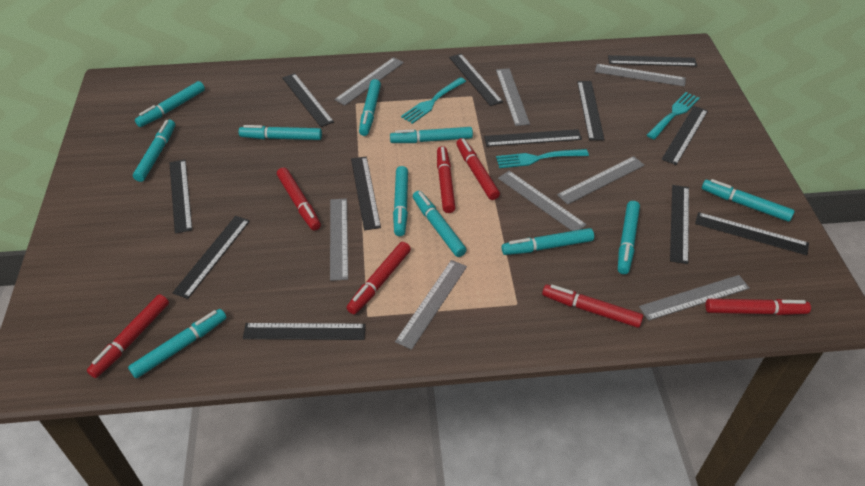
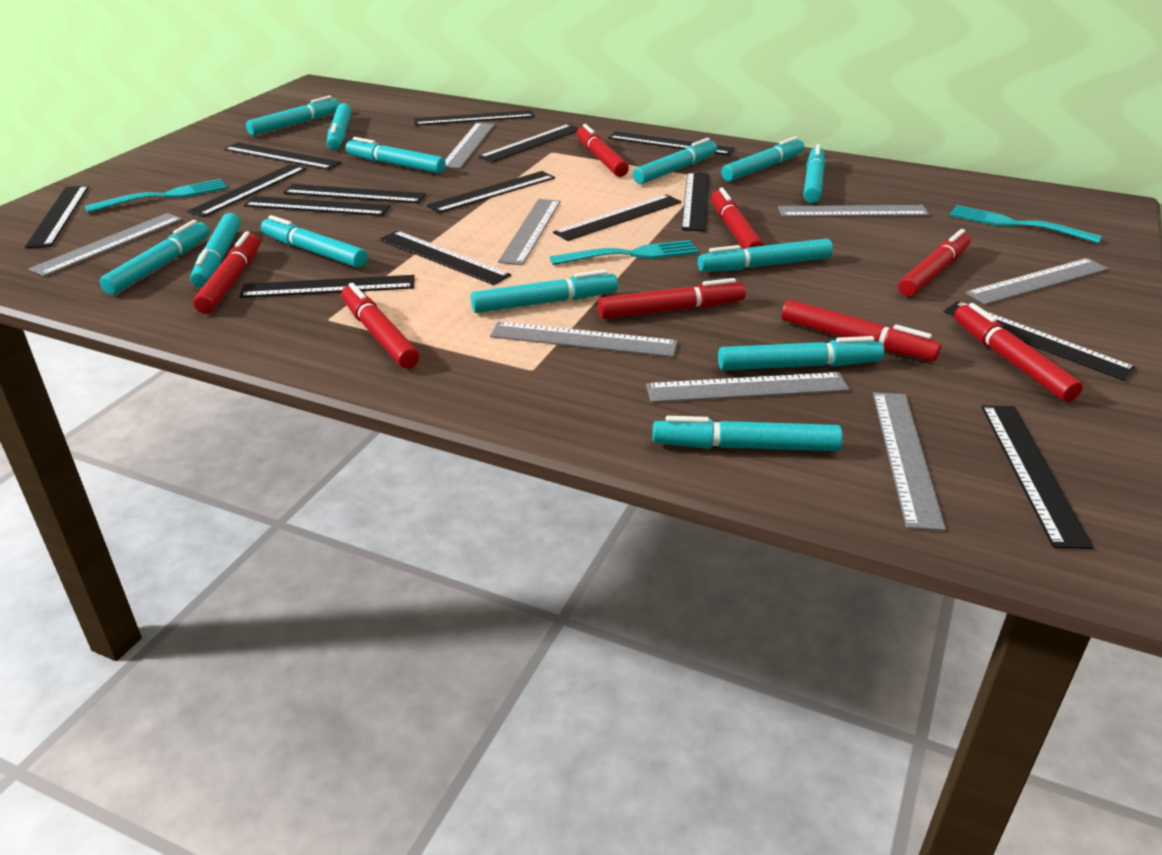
black ruler: [169,160,192,234] [172,216,250,299] [243,323,366,340] [282,73,334,127] [351,157,381,230] [449,54,503,106] [484,129,582,147] [577,81,605,140] [608,55,697,67] [661,106,708,165] [670,185,689,264] [695,212,809,255] = 12 -> [25,186,89,248] [187,164,306,217] [224,142,341,170] [239,275,415,298] [244,196,391,216] [283,184,426,203] [379,231,511,285] [414,110,534,126] [426,171,555,213] [479,124,579,162] [553,194,682,241] [608,131,735,156] [682,172,709,231] [943,301,1137,381] [981,405,1094,549] = 15
red marker: [87,294,169,378] [277,167,321,231] [347,242,411,314] [437,146,455,213] [456,138,500,200] [542,284,643,328] [705,299,811,315] = 7 -> [193,231,260,314] [341,283,419,369] [577,124,629,177] [598,278,746,319] [711,188,764,249] [782,300,941,361] [898,229,971,297] [954,303,1083,402] = 8
turquoise marker: [128,309,227,378] [133,120,175,182] [135,81,205,127] [239,125,322,140] [359,79,381,136] [390,127,473,143] [393,166,408,236] [413,191,467,257] [502,228,594,255] [618,201,640,274] [702,179,795,222] = 11 -> [100,220,210,295] [190,213,241,287] [246,96,340,136] [261,215,367,268] [327,103,352,151] [346,137,446,173] [471,269,618,313] [633,138,717,184] [652,416,843,451] [698,239,833,272] [718,336,885,370] [721,136,804,181] [804,144,825,203] = 13

